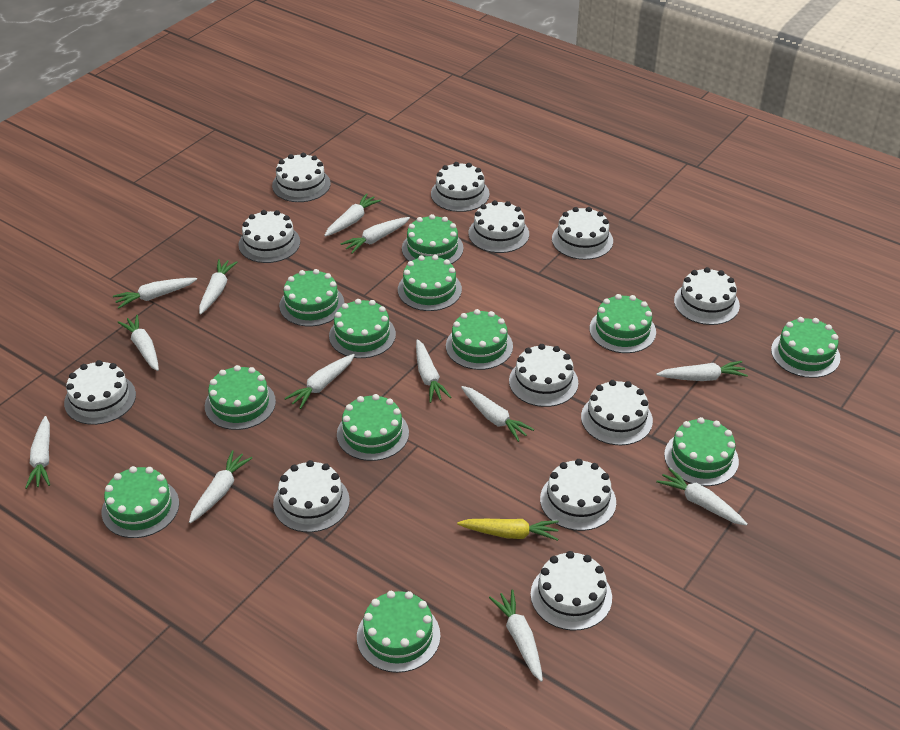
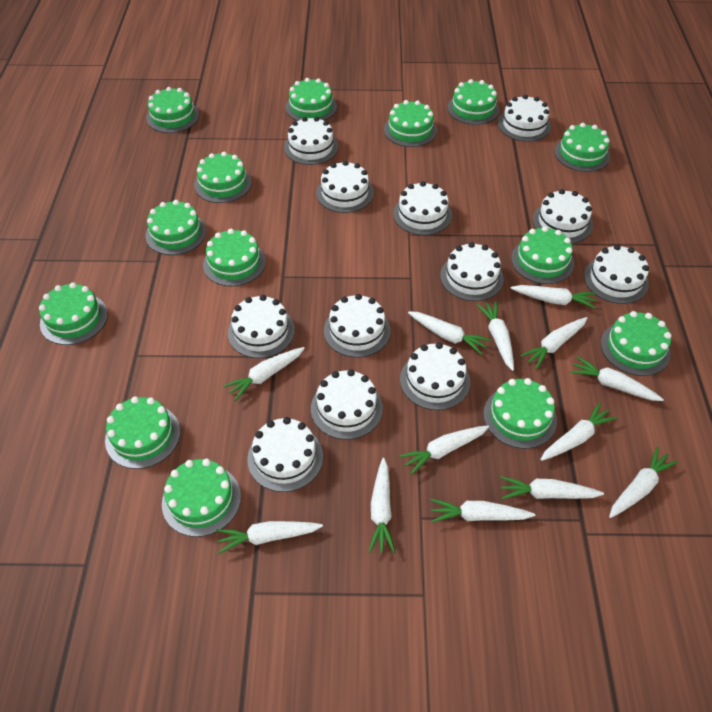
green cake: [102,466,179,538] [205,365,276,430] [279,269,345,326] [329,299,396,358] [337,394,409,461] [357,591,440,673] [398,255,462,311] [402,214,464,264] [446,309,513,370] [590,294,656,353] [664,417,739,486] [771,317,841,378] = 12 -> [39,282,108,345] [105,396,180,469] [146,87,199,133] [146,200,206,255] [162,459,241,537] [194,152,252,203] [203,229,266,287] [285,78,337,121] [384,100,437,147] [447,79,499,125] [483,378,557,449] [511,226,574,284] [554,123,610,172] [601,311,672,376] = 14
yellow carrot: [457,519,559,541] = 1 -> none = 0

